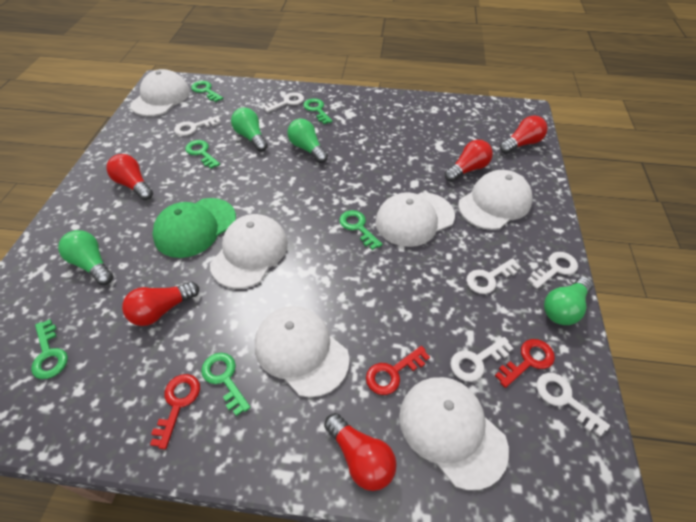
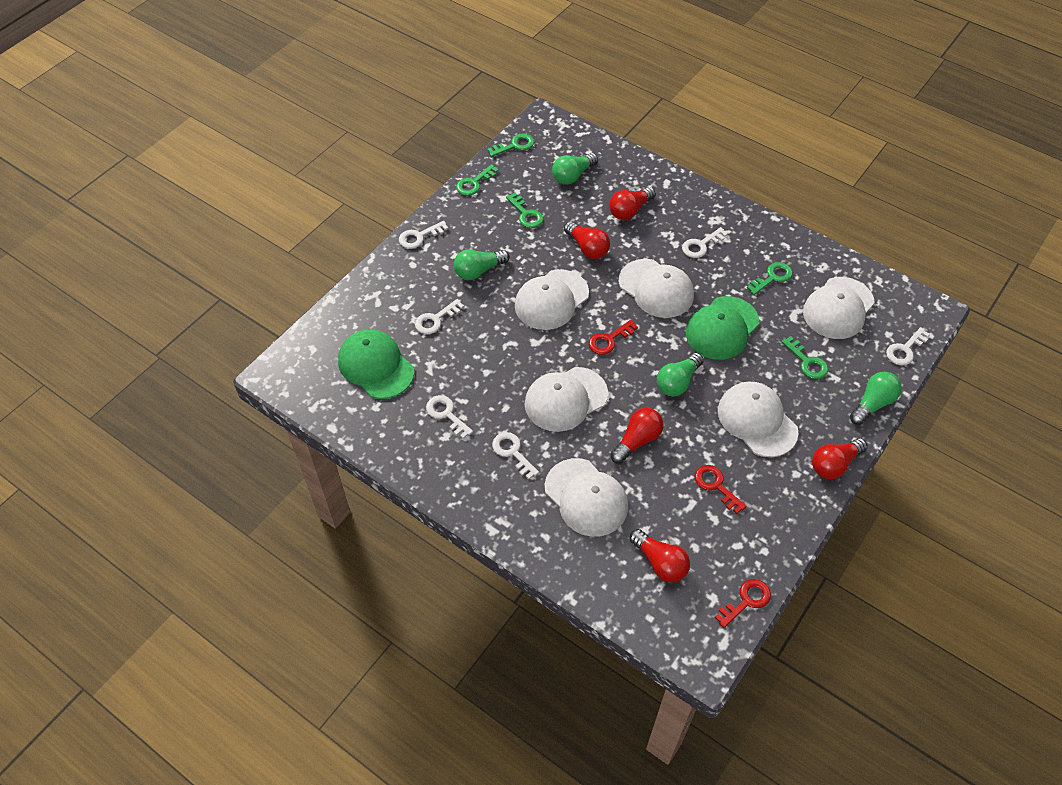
green cap: [152,198,236,258] = 1 -> [338,329,414,399] [686,296,759,360] = 2
green key: [31,319,68,379] [185,140,220,169] [191,81,223,102] [201,353,251,416] [303,98,333,124] [339,210,382,250] = 6 -> [456,164,498,196] [488,133,534,157] [506,193,543,228] [747,262,793,295] [781,336,828,379] = 5

